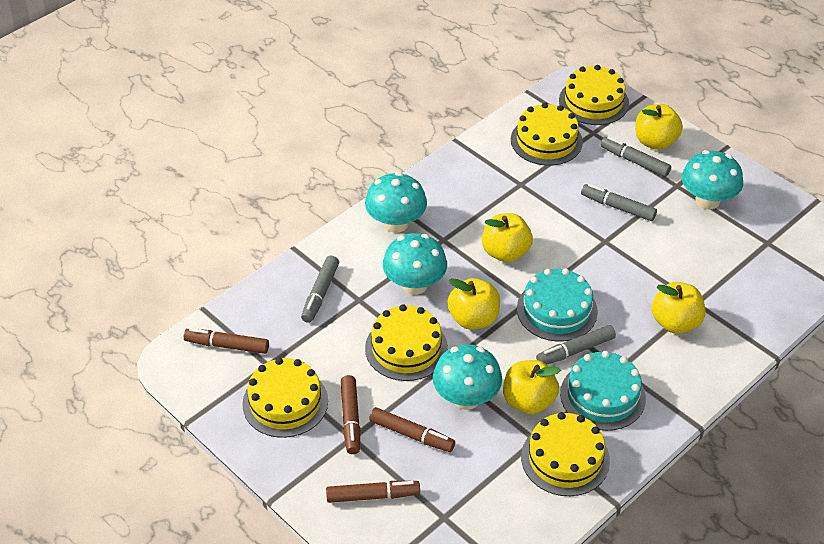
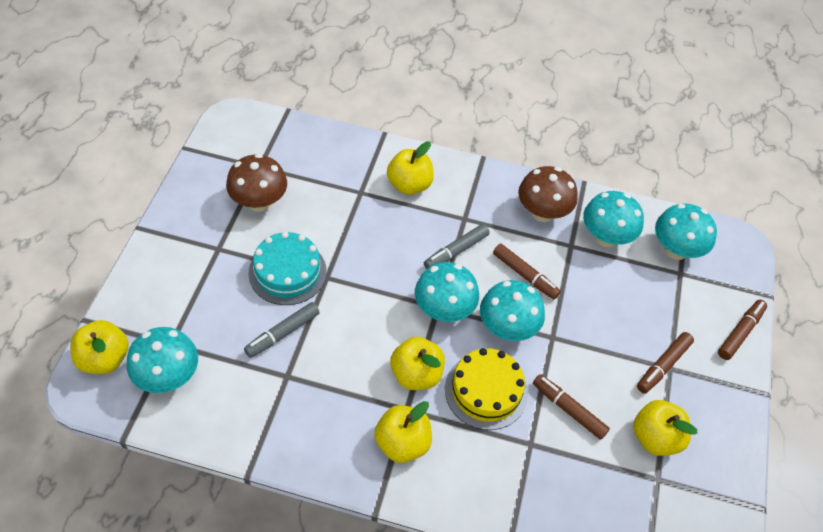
brown mushroom: none = 0 -> [226,154,287,212] [518,166,578,222] = 2
grey marker: [301,256,339,323] [536,325,616,365] [581,184,657,221] [600,136,671,177] = 4 -> [244,302,320,358] [424,224,490,269] = 2
turquoise cake: [517,268,598,341] [560,351,646,431] = 2 -> [248,231,327,305] = 1
turquoise mushroom: [365,172,427,233] [383,233,447,295] [433,344,502,410] [682,150,743,209] = 4 -> [127,327,198,393] [415,262,479,322] [480,280,545,341] [583,191,644,247] [655,204,717,260] = 5
yellow cake: [242,358,328,438] [365,304,448,381] [511,103,583,166] [521,412,610,496] [559,65,629,125] = 5 -> [445,348,528,430] = 1

